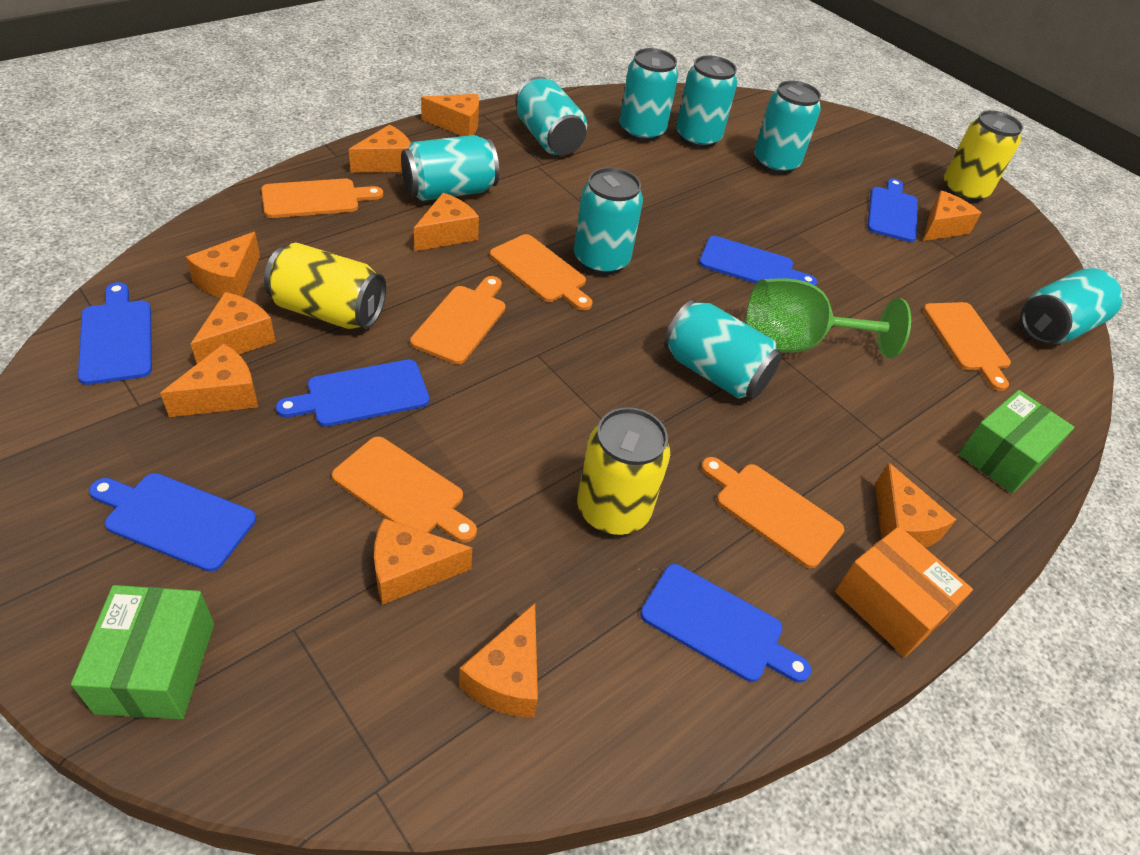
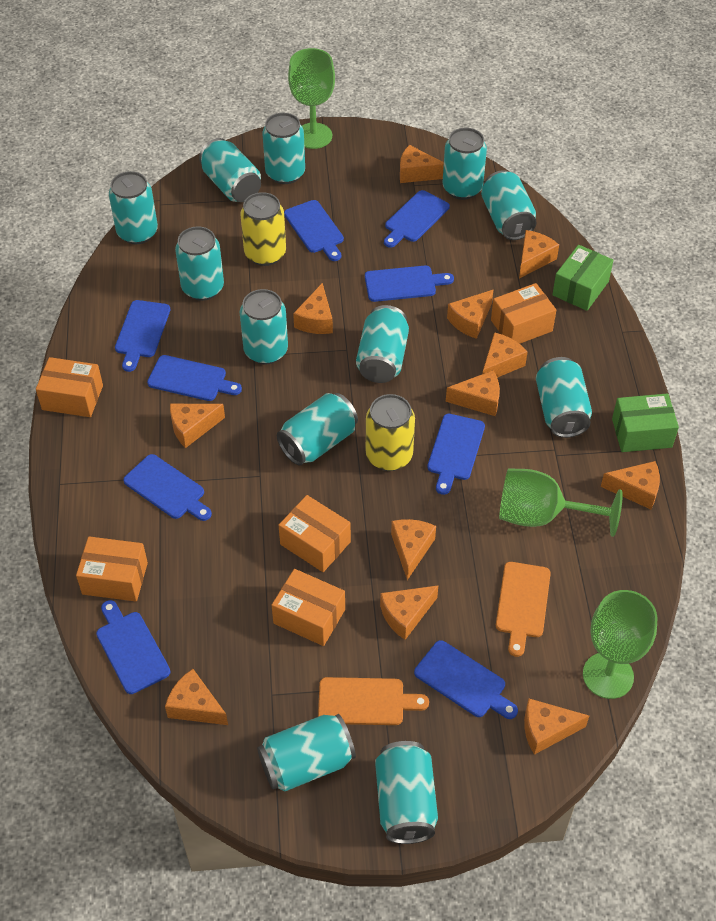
blue cutting board: [78,282,152,385] [89,473,256,572] [276,360,429,427] [640,564,811,683] [699,236,817,286] [867,178,918,242] = 6 -> [96,600,171,694] [115,300,170,372] [123,454,212,521] [147,355,242,401] [284,200,344,261] [365,266,454,302] [384,190,450,248] [414,640,518,719] [427,414,485,495] = 9
green goblet: [746,279,911,358] = 1 -> [288,48,335,149] [499,468,623,537] [583,590,658,699] = 3
orange box: [835,526,973,657] = 1 -> [36,357,103,417] [76,536,148,601] [272,569,345,646] [279,495,351,572] [491,283,556,344] = 5
orange cheese: [160,344,258,417] [186,232,260,298] [191,292,276,364] [349,125,411,173] [374,518,472,605] [414,193,479,251] [421,94,479,136] [459,603,538,718] [875,462,956,548] [923,190,981,241] = 10 -> [165,669,228,725] [170,404,225,448] [293,283,333,334] [380,585,439,640] [391,519,436,580] [400,145,444,183] [446,370,500,416] [447,289,494,339] [483,332,527,378] [519,230,559,279] [524,698,589,755] [601,461,660,509] = 12
orange cutting board: [261,178,383,218] [332,436,477,543] [410,276,505,365] [490,234,593,311] [701,457,844,569] [923,302,1011,391] = 6 -> [318,677,429,725] [496,562,551,657] = 2
turquoise can: [401,135,499,201] [515,76,587,155] [574,167,643,275] [619,48,678,142] [664,300,782,399] [676,55,738,148] [754,81,821,174] [1021,268,1122,344] = 8 -> [109,171,158,244] [175,226,224,301] [199,138,261,202] [240,289,288,365] [257,714,356,791] [262,113,305,184] [277,393,358,466] [356,305,409,383] [375,741,438,844] [443,128,487,200] [481,170,537,240] [536,357,592,438] = 12
yellow can: [264,242,386,329] [577,407,670,536] [944,110,1023,203] = 3 -> [240,192,286,266] [366,394,415,471] = 2

